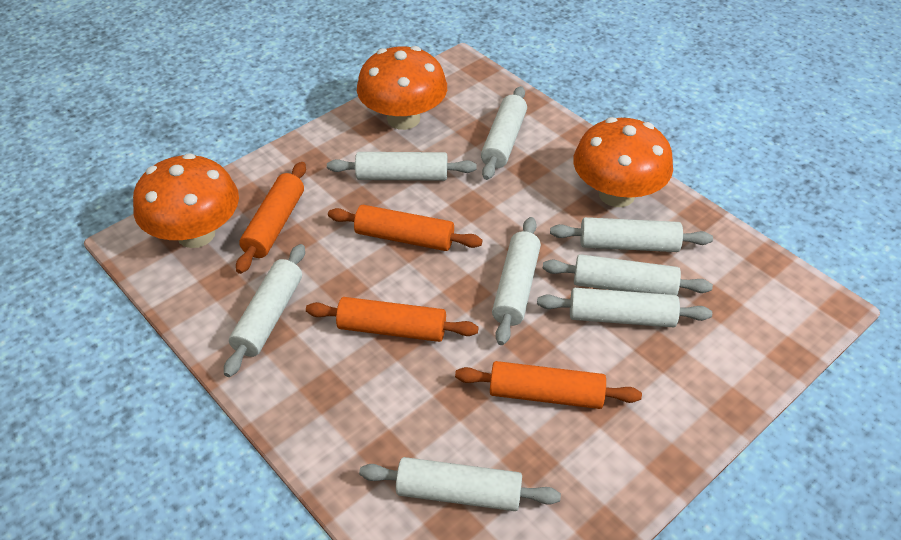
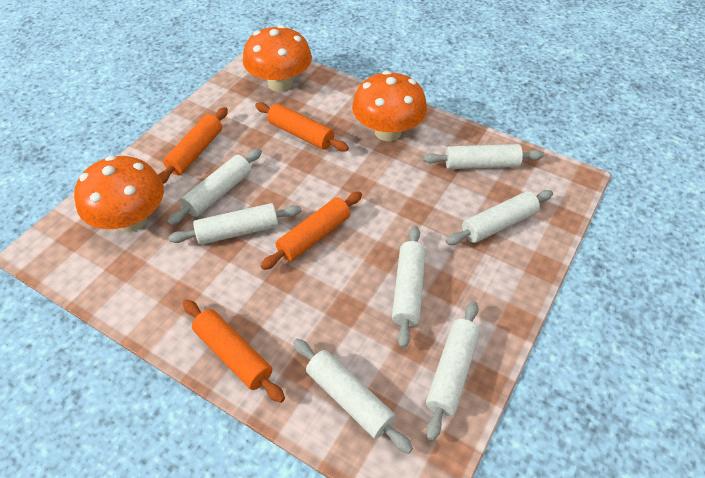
white rolling pin: [224,244,305,377] [327,152,477,181] [359,457,561,511] [481,86,527,180] [492,217,541,345] [537,288,712,327] [542,254,713,295] [550,217,713,252] = 8 -> [167,149,262,226] [169,203,301,245] [293,339,413,454] [392,226,426,348] [423,144,544,169] [426,301,480,441] [446,190,553,245] = 7

